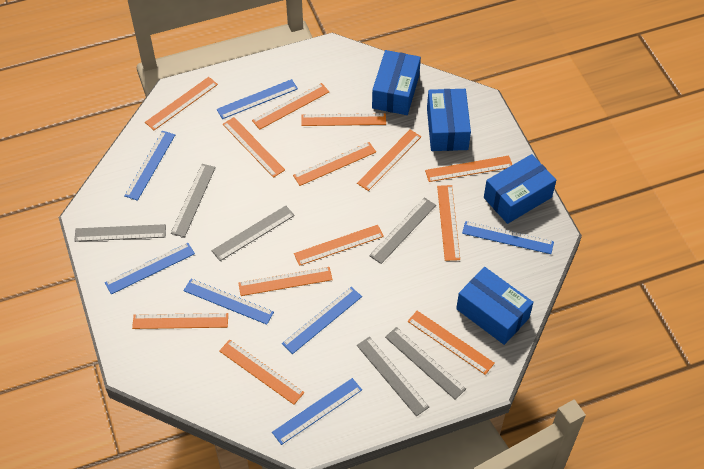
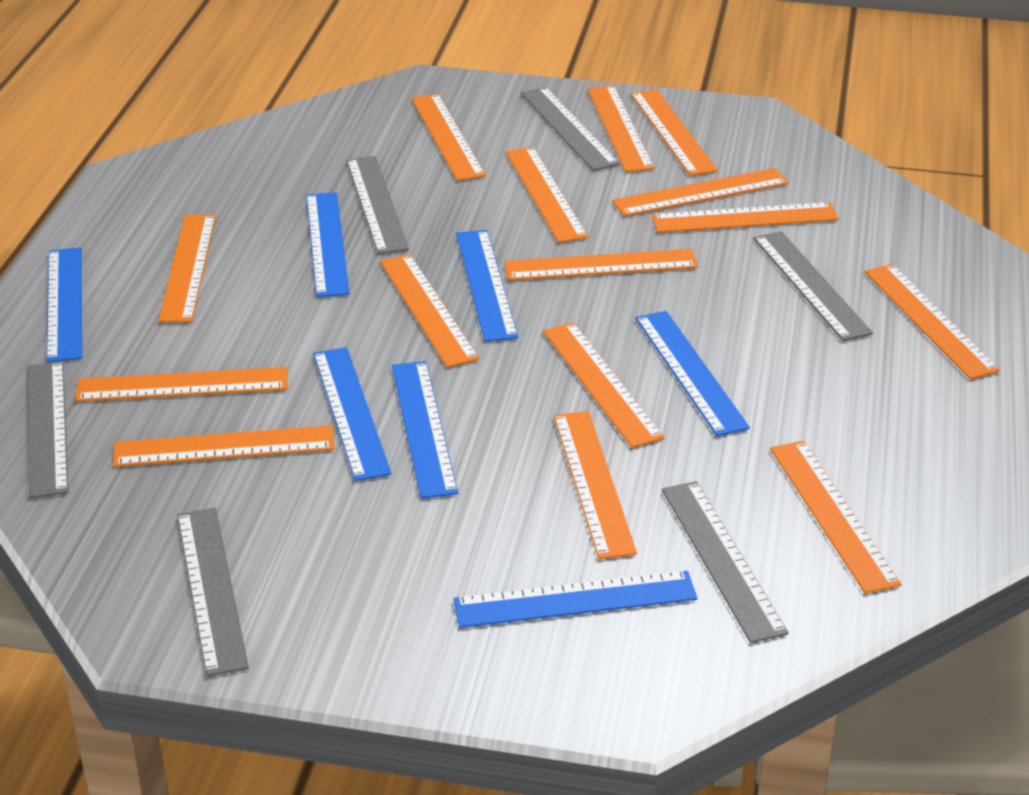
blue box: [372,50,421,115] [427,89,471,151] [456,267,534,345] [484,154,556,224] = 4 -> none = 0
orange ruler: [132,313,228,329] [145,77,218,130] [219,340,304,405] [223,117,285,178] [238,267,333,296] [252,83,329,130] [293,142,376,186] [294,225,384,266] [301,113,386,126] [357,130,421,191] [408,311,495,375] [425,156,512,182] [437,185,460,261] = 13 -> [75,367,288,402] [113,425,334,467] [158,215,216,322] [380,254,479,367] [411,94,486,181] [505,147,588,243] [505,249,698,280] [543,322,665,448] [553,411,637,559] [587,85,654,172] [612,168,789,216] [631,89,718,176] [652,202,839,233] [770,441,902,594] [865,264,1000,379] = 15

